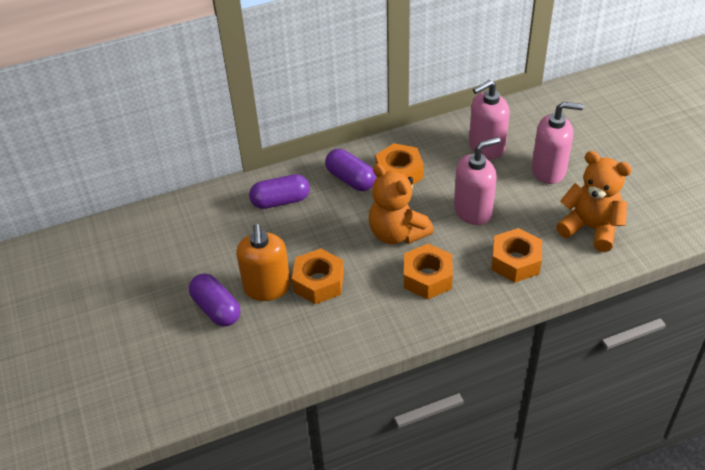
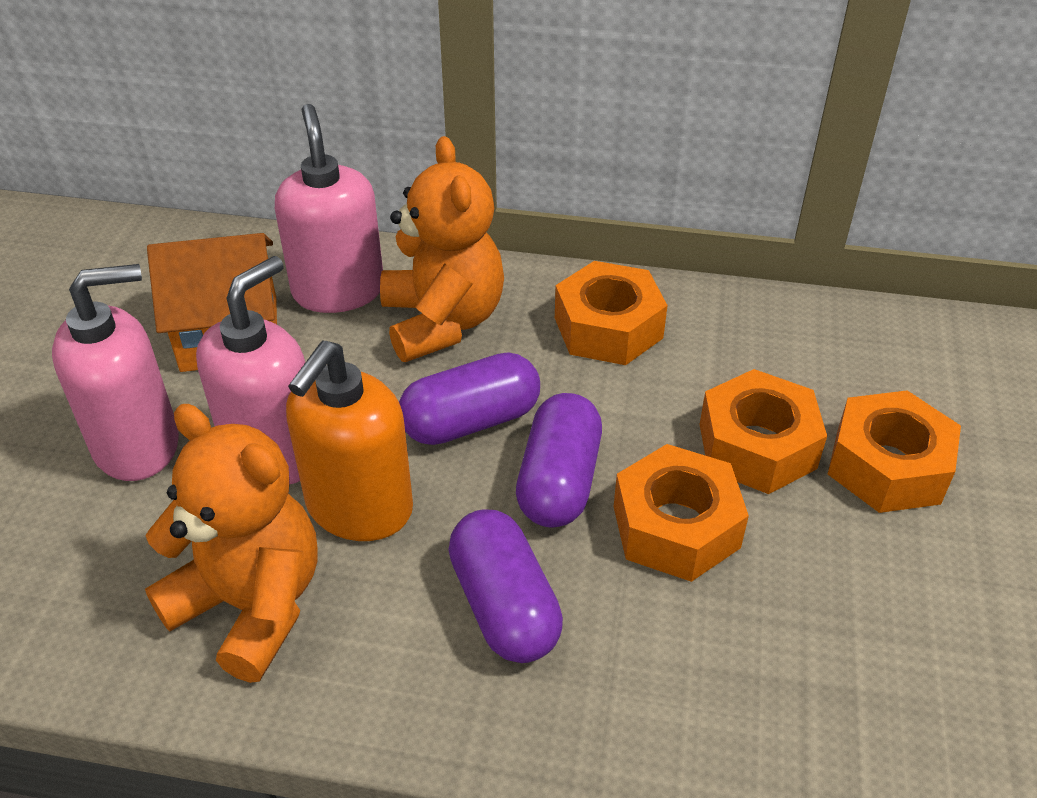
orange house: none = 0 -> [147,233,277,372] = 1

